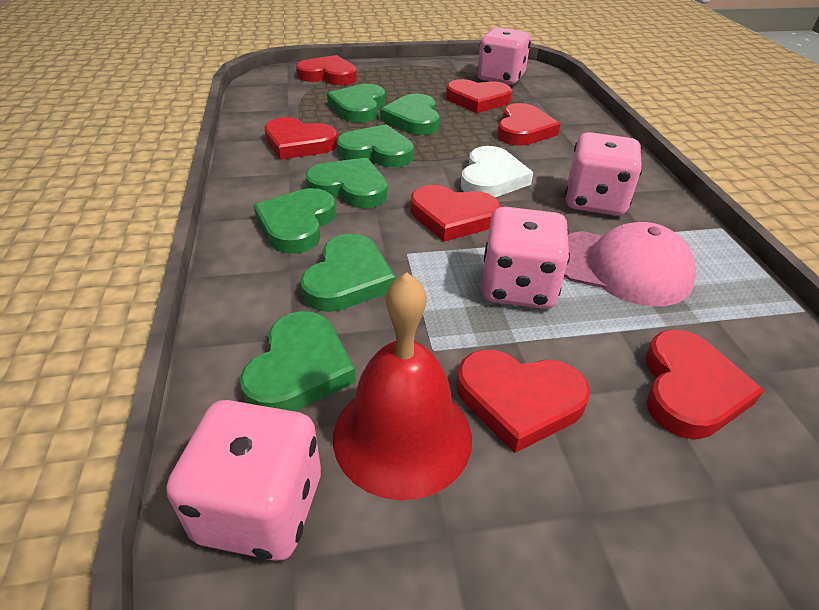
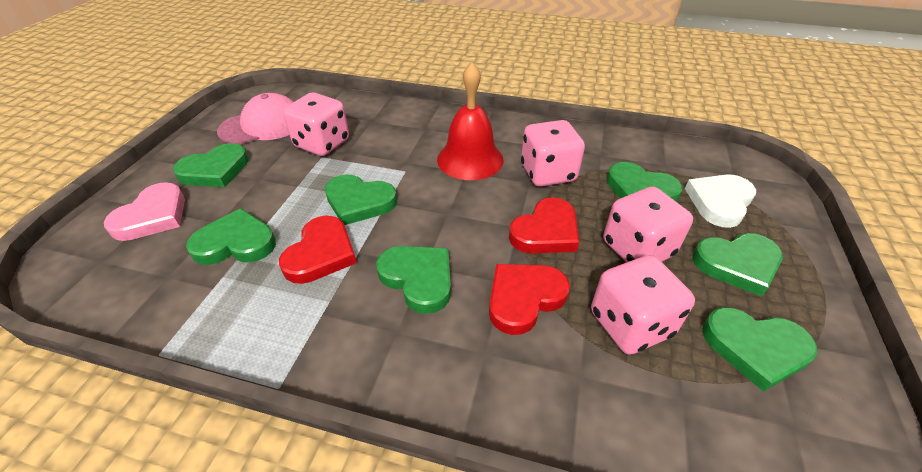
pink heart: none = 0 -> [104,182,185,241] = 1
red heart: [264,117,337,160] [296,55,357,85] [410,185,501,242] [446,79,512,113] [457,350,590,453] [497,103,560,146] [645,330,764,439] = 7 -> [279,216,357,284] [489,264,570,335] [509,198,579,254] = 3

